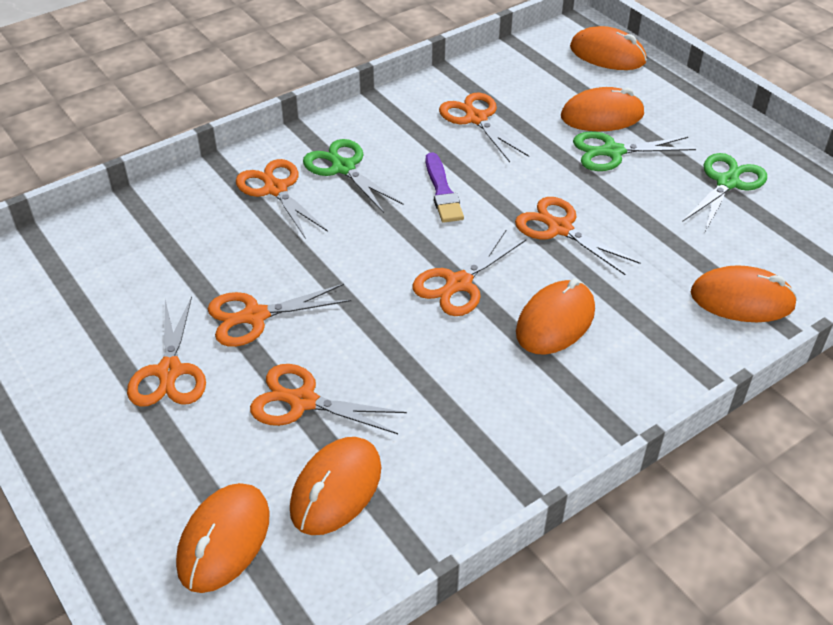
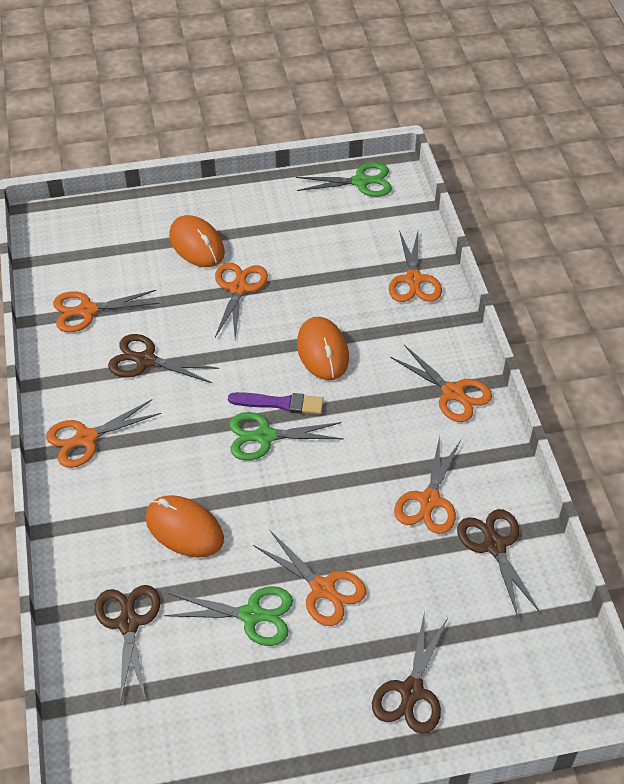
brown scissors: none = 0 -> [95,585,161,704] [108,334,219,383] [372,611,448,734] [457,509,541,617] = 4
orange mouse: [176,483,270,593] [290,437,381,535] [516,278,595,355] [561,87,645,131] [570,26,647,70] [691,265,798,322] = 6 -> [145,495,224,558] [169,215,225,267] [297,317,349,380] = 3

